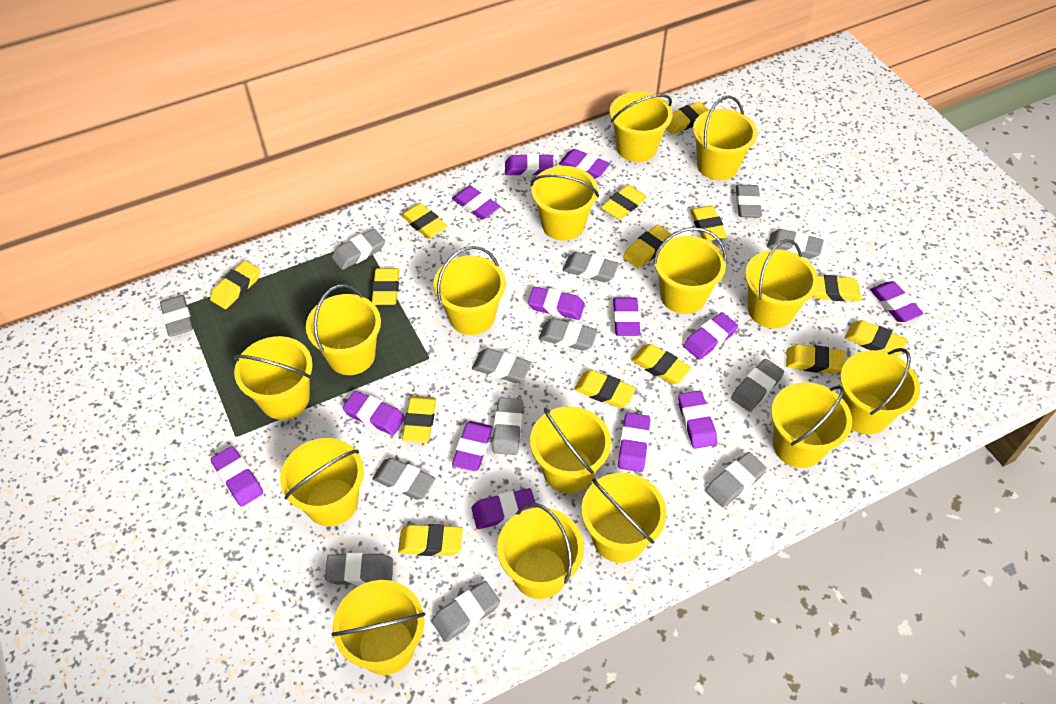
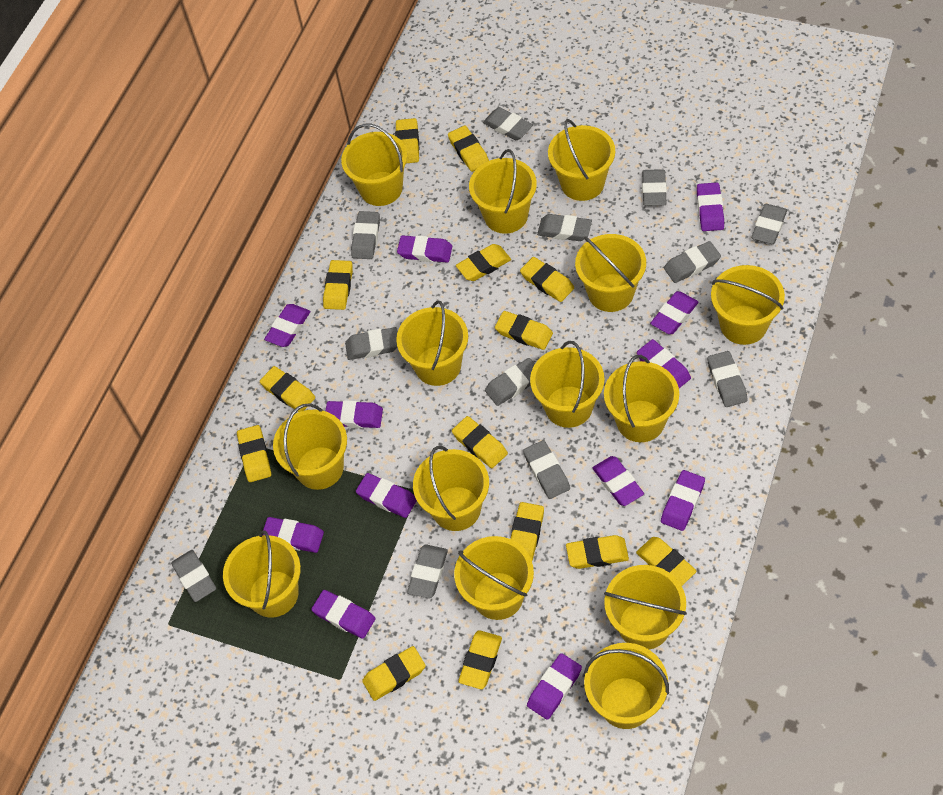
grey eraser: [160,295,193,337] [325,553,393,585] [332,229,385,270] [372,458,436,500] [432,581,500,642] [472,348,532,383] [492,398,523,455] [539,318,598,351] [563,252,619,282] [706,452,767,508] [731,359,784,412] [736,185,762,218] [767,229,824,259] = 13 -> [171,550,216,602] [345,327,398,360] [351,211,380,259] [407,544,448,599] [483,107,533,140] [485,358,535,406] [523,440,570,499] [537,214,592,241] [642,169,667,206] [664,241,721,283] [707,351,748,407] [751,204,787,244] = 12
purple eraser: [211,446,263,507] [343,391,405,435] [452,186,500,220] [452,421,493,471] [472,488,537,529] [505,154,553,176] [528,287,585,320] [559,149,610,179] [613,297,641,336] [618,413,650,472] [678,391,717,449] [683,312,738,360] [870,281,923,322] = 13 -> [263,517,324,553] [264,304,311,347] [311,590,375,639] [326,400,383,428] [356,473,417,518] [397,235,452,262] [527,653,582,720] [593,456,644,506] [637,339,691,388] [650,291,699,334] [661,470,705,531] [697,183,724,231] = 12
yellow bucket: [233,336,313,420] [280,438,364,526] [306,284,381,375] [331,580,426,675] [433,246,506,335] [497,503,584,599] [530,406,611,493] [531,166,599,241] [581,473,667,563] [609,91,673,162] [653,227,727,314] [693,96,757,180] [745,239,818,328] [771,382,852,468] [840,348,920,434] = 15 -> [223,530,301,618] [273,403,347,490] [341,124,407,206] [396,301,468,386] [413,446,489,531] [454,536,534,620] [469,149,537,234] [530,341,604,428] [548,119,615,201] [575,234,646,312] [584,643,669,729] [604,355,679,442] [604,565,687,649] [711,265,785,345] = 14

